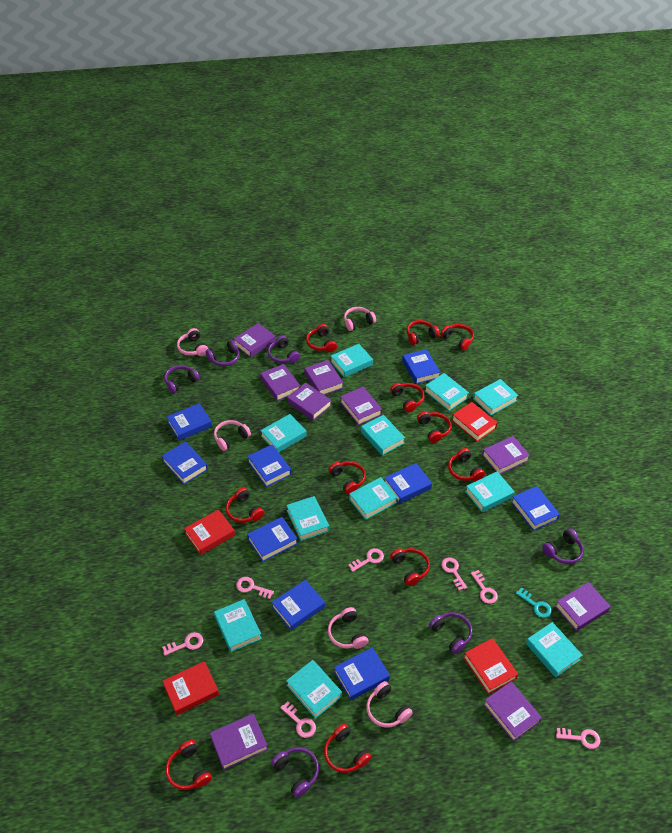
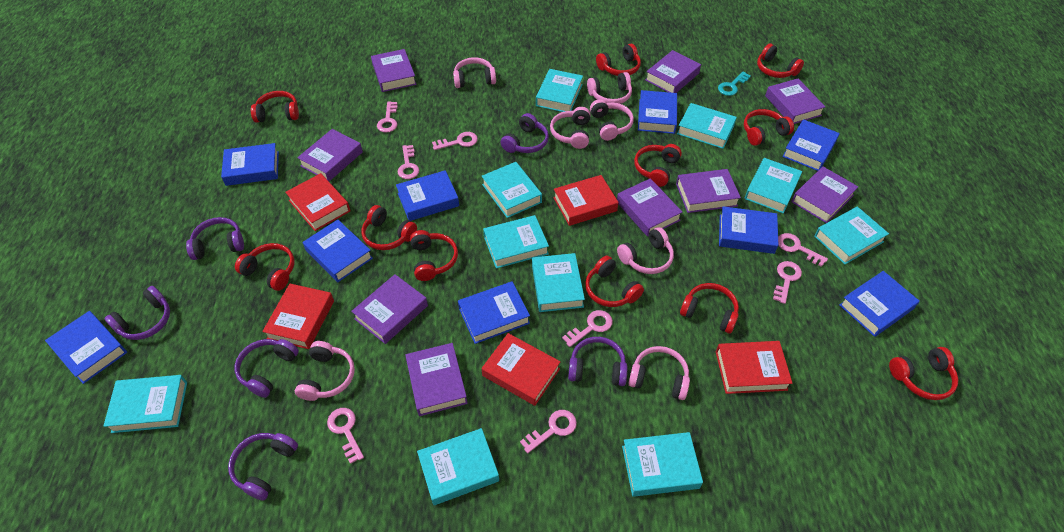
pink headphones: [177,328,208,356] [214,420,251,451] [328,607,368,649] [344,307,376,331] [366,681,413,728] = 5 -> [295,341,355,401] [453,57,496,88] [550,107,590,149] [587,72,632,104] [590,99,634,141] [617,227,674,274] [628,346,690,400] = 7
pink key: [162,632,203,656] [236,577,274,599] [280,701,316,738] [348,548,384,572] [441,557,467,591] [471,570,498,604] [556,728,600,749] = 7 -> [327,408,364,464] [377,101,398,133] [398,145,419,179] [432,132,478,150] [520,410,577,453] [562,310,613,347] [773,261,802,304] [778,233,828,267] = 8
red book: [163,661,219,715] [184,509,235,555] [452,402,498,442] [463,638,518,694] = 4 -> [262,284,334,349] [285,173,350,231] [482,333,561,406] [553,175,619,226] [716,341,792,394] = 5
turquoise book: [214,599,262,652] [260,414,307,452] [286,496,329,541] [286,660,342,719] [330,344,373,378] [349,477,398,520] [361,415,405,455] [425,373,469,411] [465,471,515,512] [473,379,518,415] [526,622,583,678] = 11 -> [103,375,187,433] [417,428,499,505] [482,162,542,218] [483,215,549,269] [532,253,585,312] [536,69,583,112] [622,432,703,497] [677,103,737,149] [745,158,802,214] [814,207,889,264] = 10

